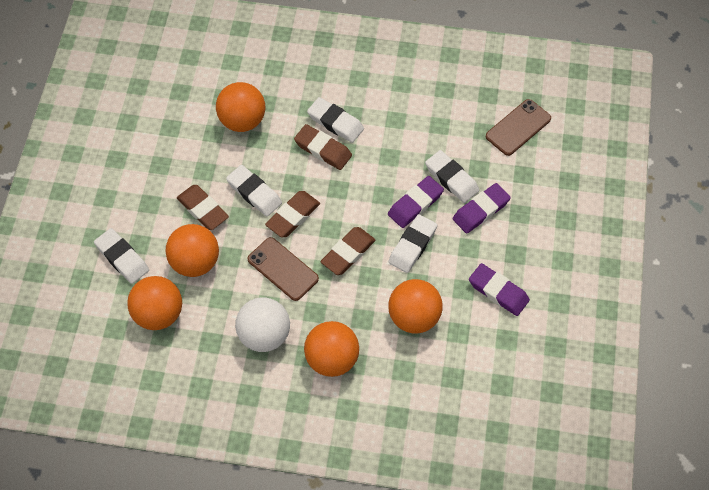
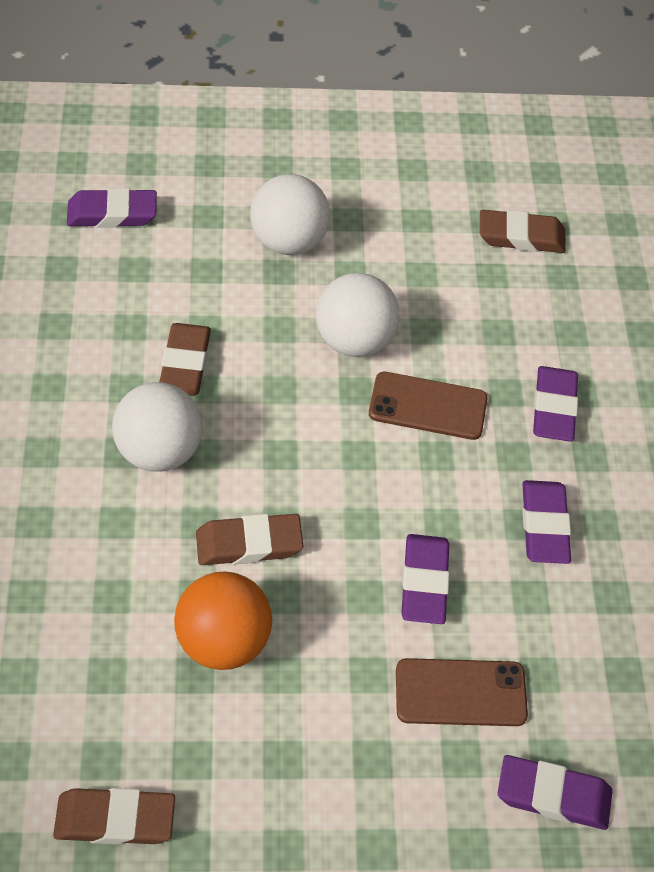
orange ball: [127,276,182,330] [165,224,219,277] [216,82,265,132] [304,321,359,377] [388,279,443,334] = 5 -> [174,571,272,670] = 1
purple eraser: [388,176,444,228] [452,183,511,234] [469,263,530,316] = 3 -> [67,188,157,228] [402,534,450,624] [498,755,613,830] [522,480,571,564] [533,366,578,442] = 5
white ball: [235,297,290,352] = 1 -> [112,382,202,472] [250,174,330,255] [316,273,400,357] = 3
white eraser: [94,228,149,284] [226,165,282,216] [307,97,364,143] [388,214,437,273] [425,150,479,203] = 5 -> none = 0

